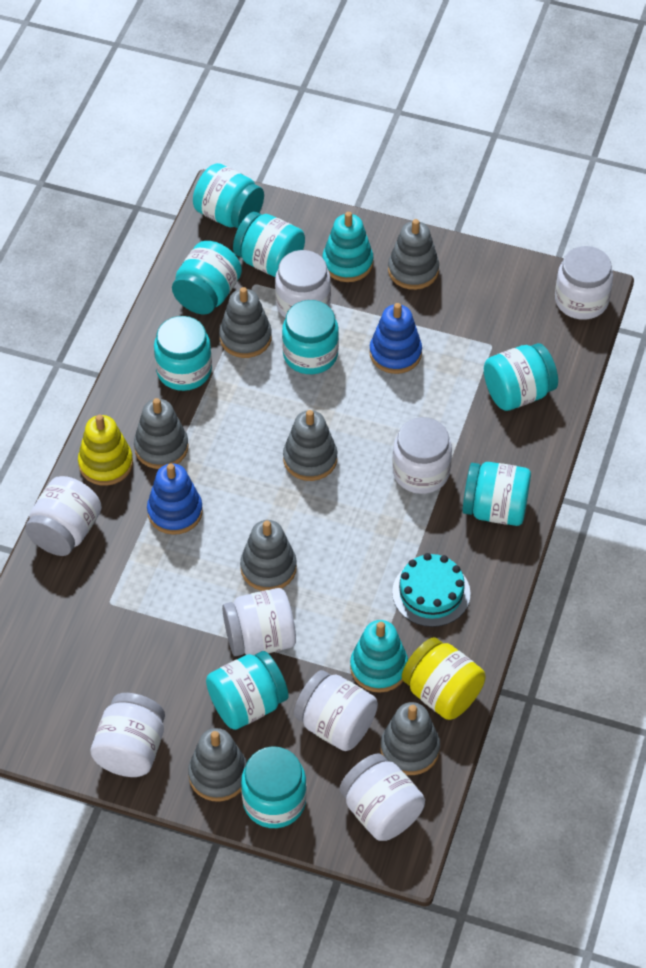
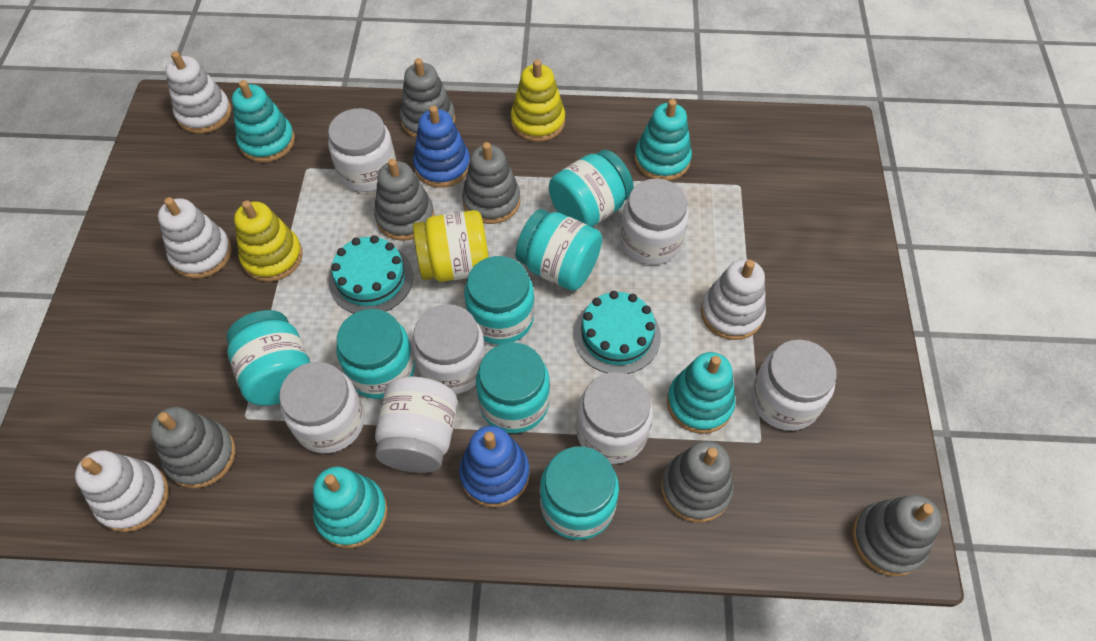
grey stacking toy: [134,398,189,469] [188,728,247,802] [219,287,272,358] [240,520,297,591] [283,410,337,481] [381,702,440,775] [388,219,439,290] = 7 -> [150,407,235,489] [374,159,434,241] [400,58,456,139] [462,142,520,224] [661,441,734,523] [852,495,941,576] = 6
turquoise cake: [392,553,471,627] = 1 -> [329,235,413,313] [573,291,661,374] = 2
turquoise jar: [154,316,212,391] [172,241,242,314] [193,163,264,229] [206,651,288,730] [233,212,305,277] [241,746,307,828] [282,300,339,374] [463,462,531,526] [484,343,558,411] = 9 -> [226,310,310,406] [336,309,415,399] [464,256,535,345] [476,342,550,433] [516,209,602,291] [540,446,619,540] [549,150,634,227] = 7
turquoise stacking toy: [323,212,373,282] [350,620,408,693] = 2 -> [232,80,295,162] [313,467,388,548] [635,99,692,181] [667,352,736,434] = 4
white jar: [25,476,102,556] [90,693,165,777] [222,588,296,656] [275,250,331,319] [294,670,378,751] [340,753,425,841] [392,417,452,494] [555,246,613,320] = 8 -> [279,362,365,453] [328,108,396,192] [375,377,458,473] [412,305,486,394] [576,372,653,464] [620,179,689,265] [751,340,837,431] = 7
white stacking toy: none = 0 -> [75,450,169,532] [158,197,232,279] [165,51,231,134] [701,259,766,340] = 4
yellow stacking toy: [78,415,133,486] = 1 -> [234,200,303,282] [511,60,565,142] = 2

